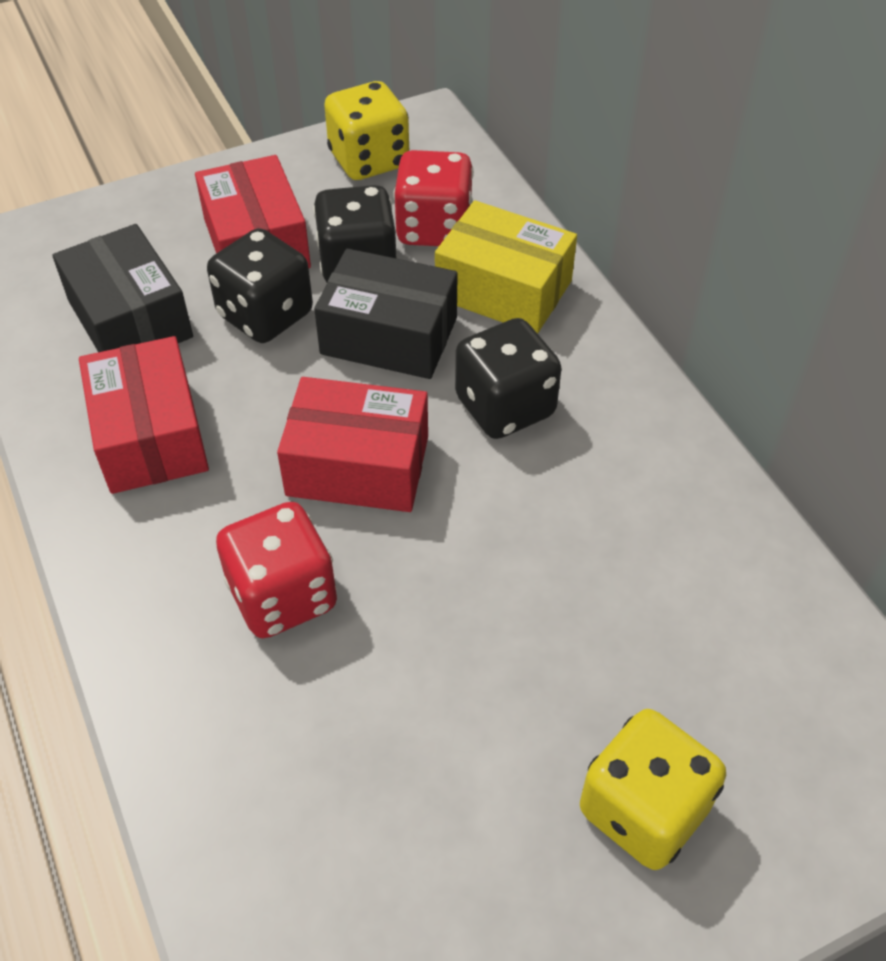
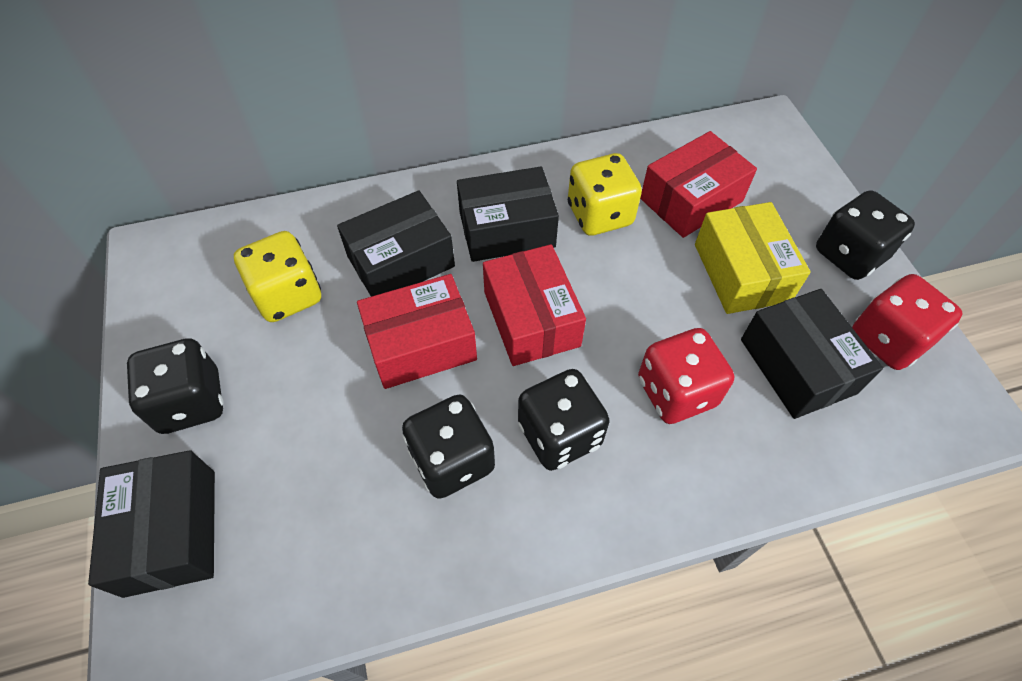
black box: [52,224,193,352] [314,248,458,379] = 2 -> [88,450,215,598] [337,190,455,297] [457,167,559,262] [741,289,883,419] = 4
black dice: [207,228,313,343] [313,185,398,283] [455,318,562,439] = 3 -> [127,338,223,434] [402,394,495,499] [518,369,610,471] [816,190,915,280] = 4

